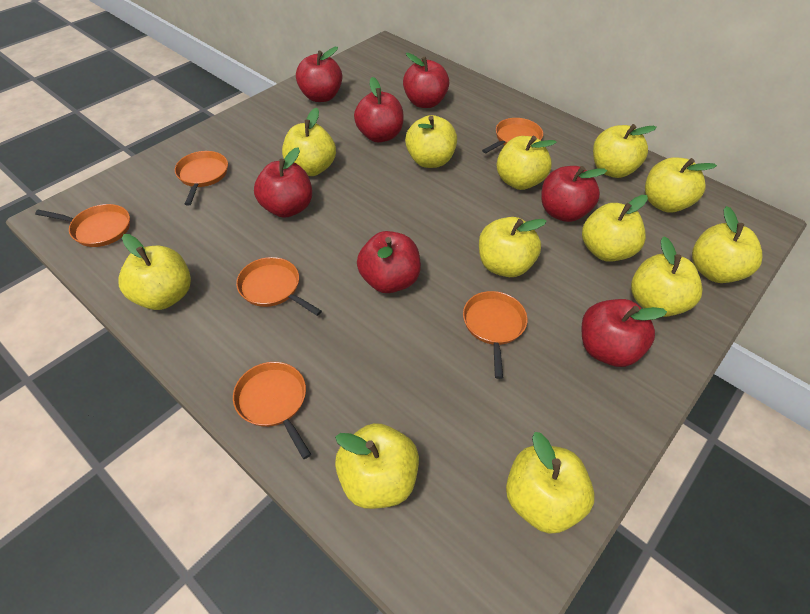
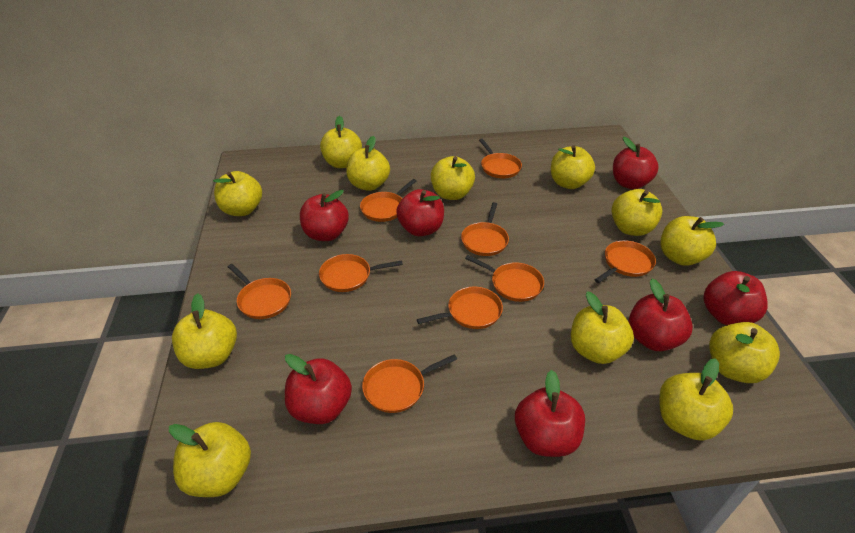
orange pan: [35,204,130,247] [175,151,228,206] [233,362,311,459] [236,257,322,316] [463,291,527,379] [482,118,543,153] = 6 -> [228,264,291,319] [319,254,403,292] [360,179,417,222] [362,354,457,413] [417,287,503,329] [461,202,509,256] [465,255,544,302] [479,139,522,179] [595,240,656,283] = 9

